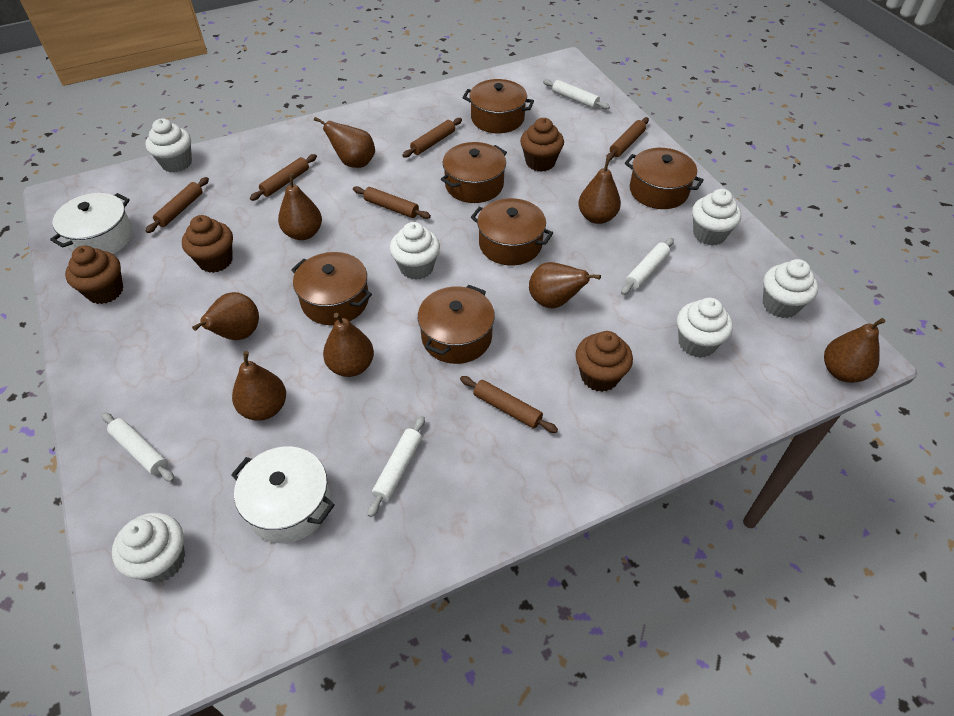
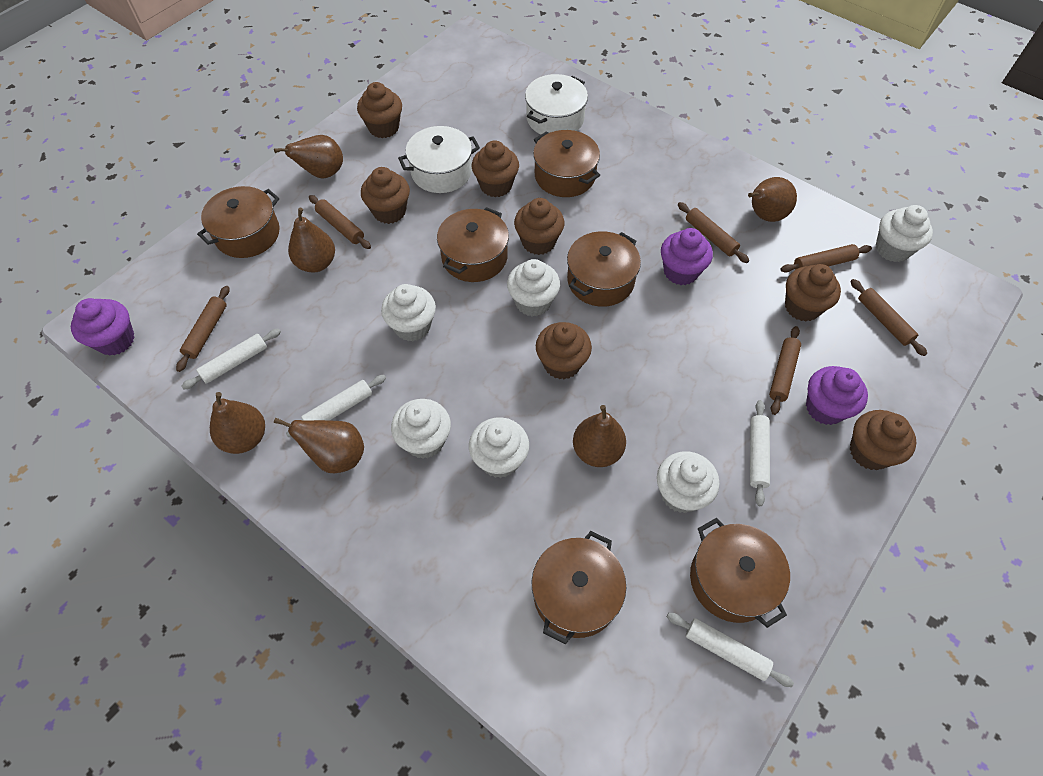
brown cupcake: [65,246,123,304] [182,215,233,273] [520,118,564,172] [576,331,633,392] = 4 -> [357,82,402,138] [361,167,410,224] [472,140,519,197] [514,198,564,255] [536,322,592,379] [785,264,841,322] [850,410,916,470] = 7
brown pear: [192,292,259,340] [232,351,286,421] [278,174,322,240] [314,117,375,168] [323,313,374,377] [529,262,601,309] [578,158,621,224] [824,318,885,383] = 8 -> [210,392,265,454] [274,135,343,178] [274,418,364,473] [288,208,335,272] [573,405,626,467] [748,177,797,222] = 6
purple cupcake: none = 0 -> [71,298,135,356] [661,228,713,285] [806,366,868,425] = 3

